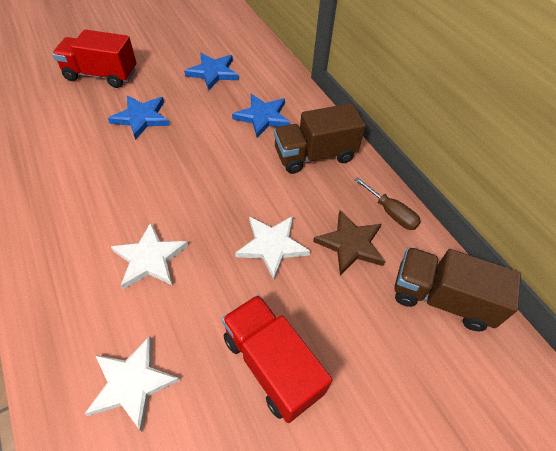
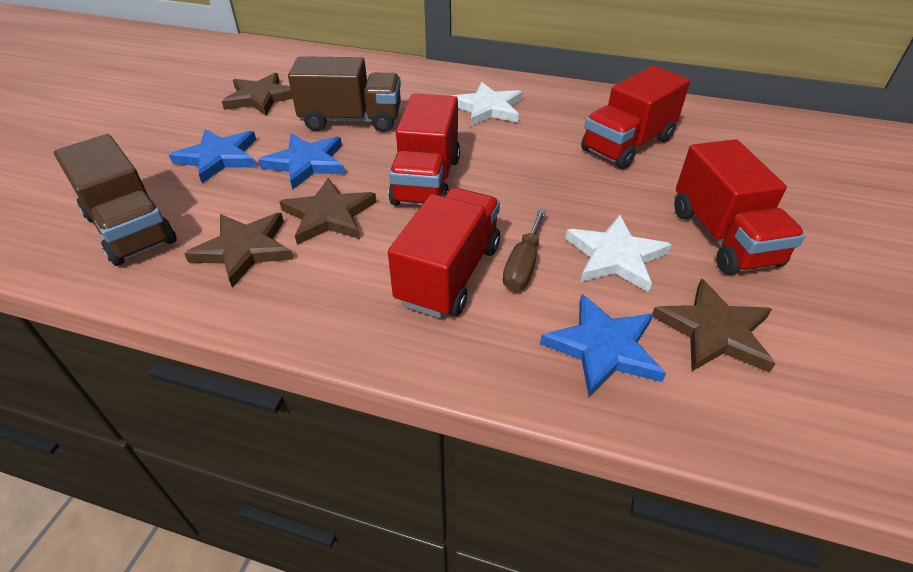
brown star: [313,210,385,275] = 1 -> [184,213,294,288] [222,73,293,116] [279,178,376,245] [652,279,775,373] = 4
red truck: [52,30,136,88] [222,295,332,423] = 2 -> [388,94,460,205] [388,188,500,318] [581,66,690,169] [674,139,805,275] = 4
white star: [84,336,180,431] [111,222,188,289] [235,216,310,279] = 3 -> [452,82,522,126] [565,215,672,293] = 2

